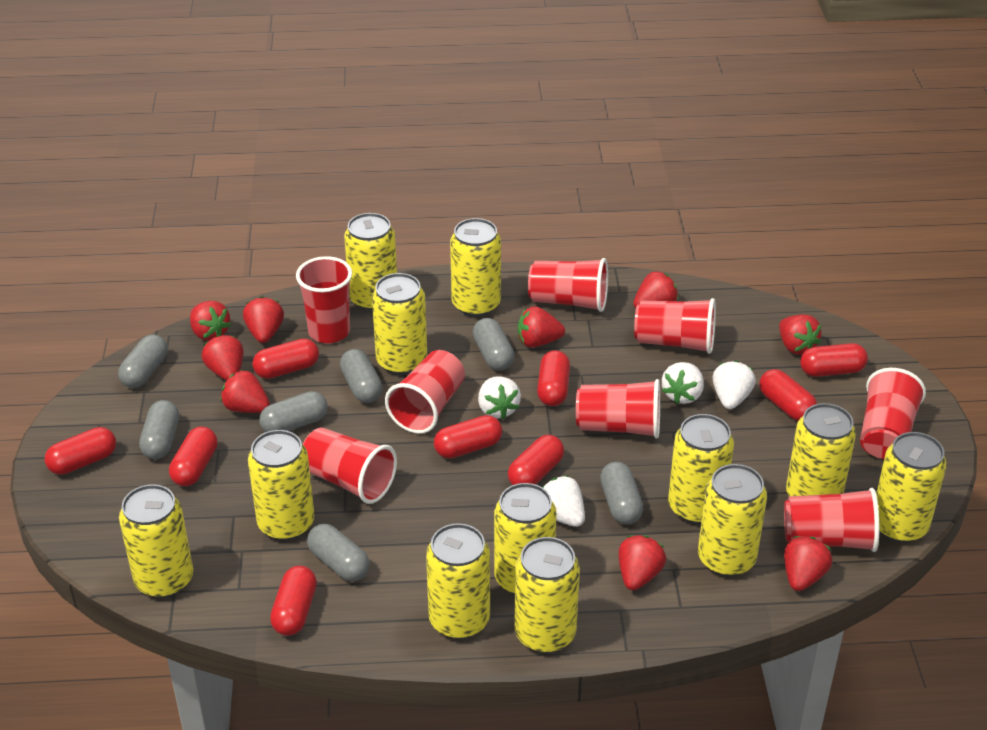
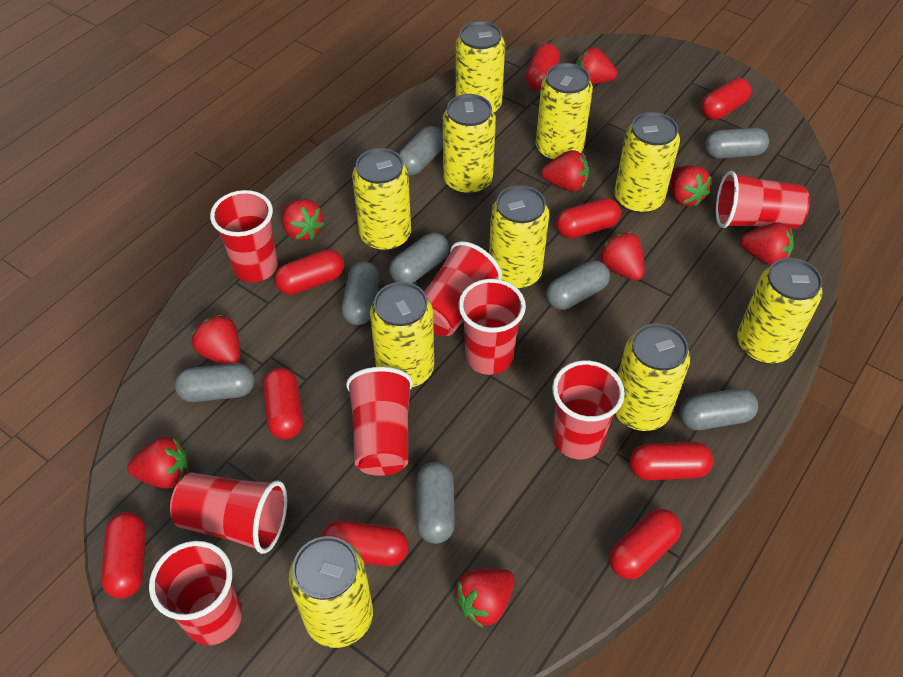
grey capsule: [118,334,168,388] [139,400,179,459] [259,391,328,432] [307,524,370,582] [340,349,382,403] [473,318,515,371] [600,462,643,524] = 7 -> [175,363,255,402] [341,262,379,325] [389,233,449,283] [399,126,443,176] [416,462,455,544] [546,261,610,310] [679,388,758,430] [705,127,769,159] = 8
white strawberry: [478,376,521,419] [542,476,585,527] [662,362,704,404] [713,361,756,409] = 4 -> none = 0
yellow can: [119,484,193,598] [248,430,315,540] [344,213,397,311] [372,273,427,375] [426,523,490,639] [450,218,501,317] [494,483,556,595] [514,537,580,653] [668,414,734,524] [698,464,767,577] [786,403,856,496] [876,432,947,543] = 12 -> [289,536,373,648] [352,148,411,251] [370,282,434,387] [443,94,496,195] [456,21,505,113] [489,185,549,289] [536,63,593,161] [614,112,680,214] [615,323,690,431] [737,258,823,364] = 10

